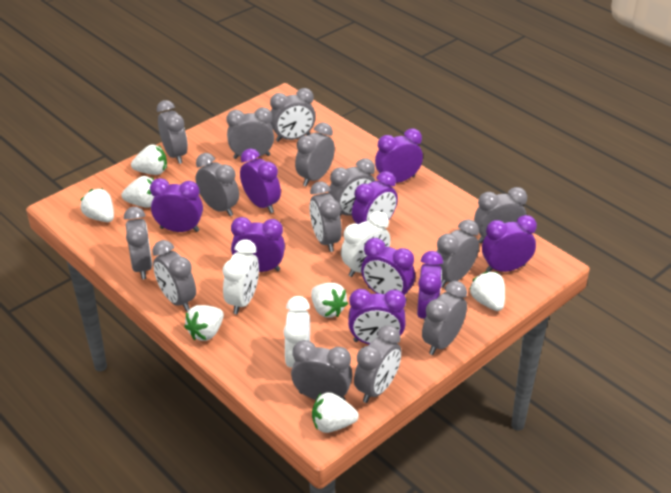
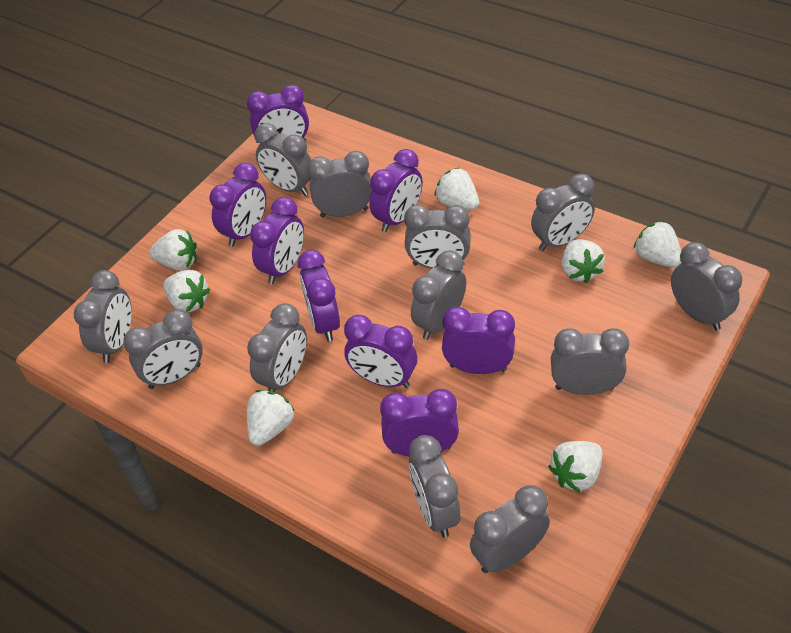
grey clock: [124,207,152,280] [152,240,196,311] [157,100,188,164] [196,153,239,216] [226,107,274,159] [270,88,316,142] [291,340,353,400] [295,122,335,186] [310,182,342,252] [328,158,375,216] [354,325,402,403] [422,281,467,355] [437,220,479,288] [474,187,527,243] = 14 -> [74,270,132,363] [123,309,203,389] [247,303,307,392] [254,123,311,196] [307,151,372,217] [404,205,471,269] [409,435,461,538] [411,250,466,340] [470,485,550,573] [531,174,595,251] [551,328,629,395] [671,242,742,331] = 12
purple clock: [150,178,203,232] [231,217,285,272] [240,148,281,213] [348,289,406,344] [352,171,398,224] [361,238,415,301] [375,128,423,183] [417,251,443,320] [482,215,537,272] = 9 -> [209,163,266,247] [247,85,309,143] [250,197,304,284] [298,250,340,342] [344,315,417,388] [370,149,423,232] [380,389,459,456] [442,307,515,374] = 8
white clock: [223,239,259,314] [283,296,310,368] [341,211,391,277] = 3 -> none = 0

